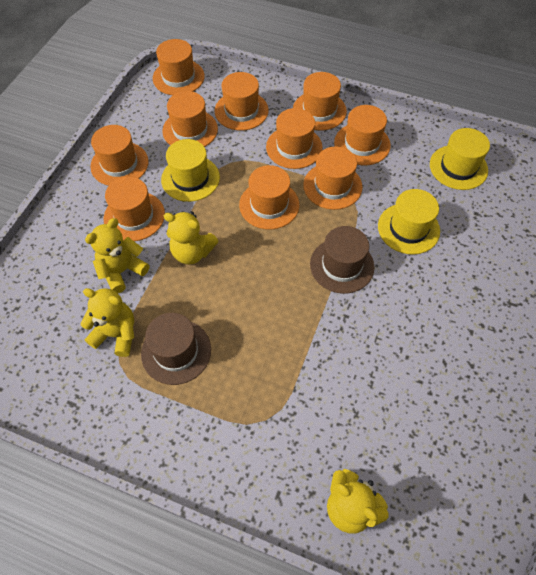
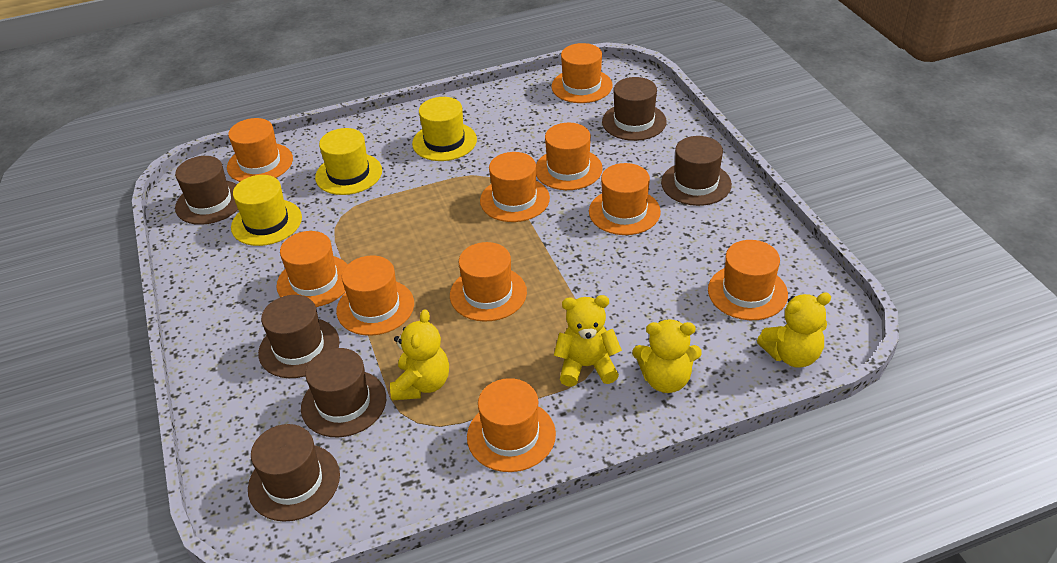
brown hat: [141,313,211,385] [310,226,374,294] = 2 -> [175,156,238,225] [248,424,340,522] [258,295,340,378] [301,348,386,437] [602,77,667,141] [661,136,732,206] = 6

